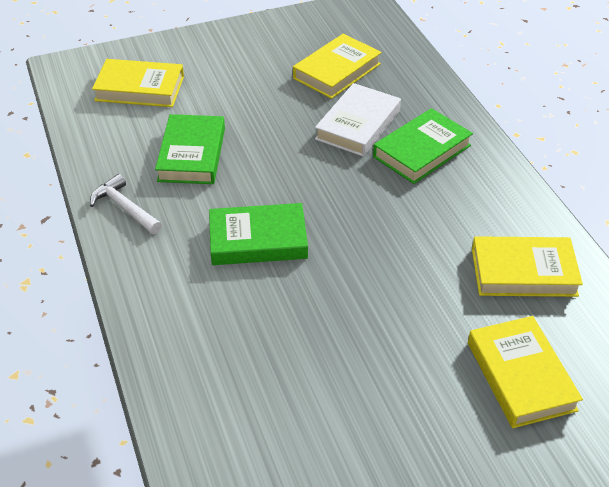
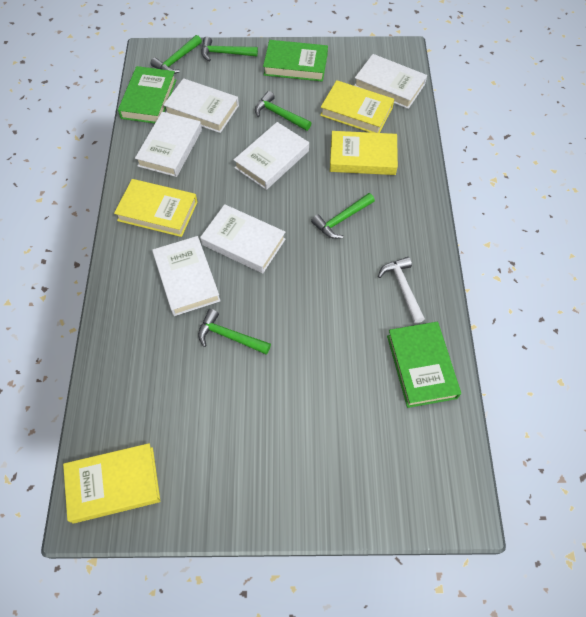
green hammer: none = 0 -> [150,35,202,74] [198,309,271,355] [201,37,258,62] [255,91,311,131] [311,193,375,239] = 5
white book: [315,83,401,157] = 1 -> [135,112,202,177] [152,236,221,316] [163,78,239,133] [200,204,286,273] [234,122,309,190] [354,54,427,109] = 6

